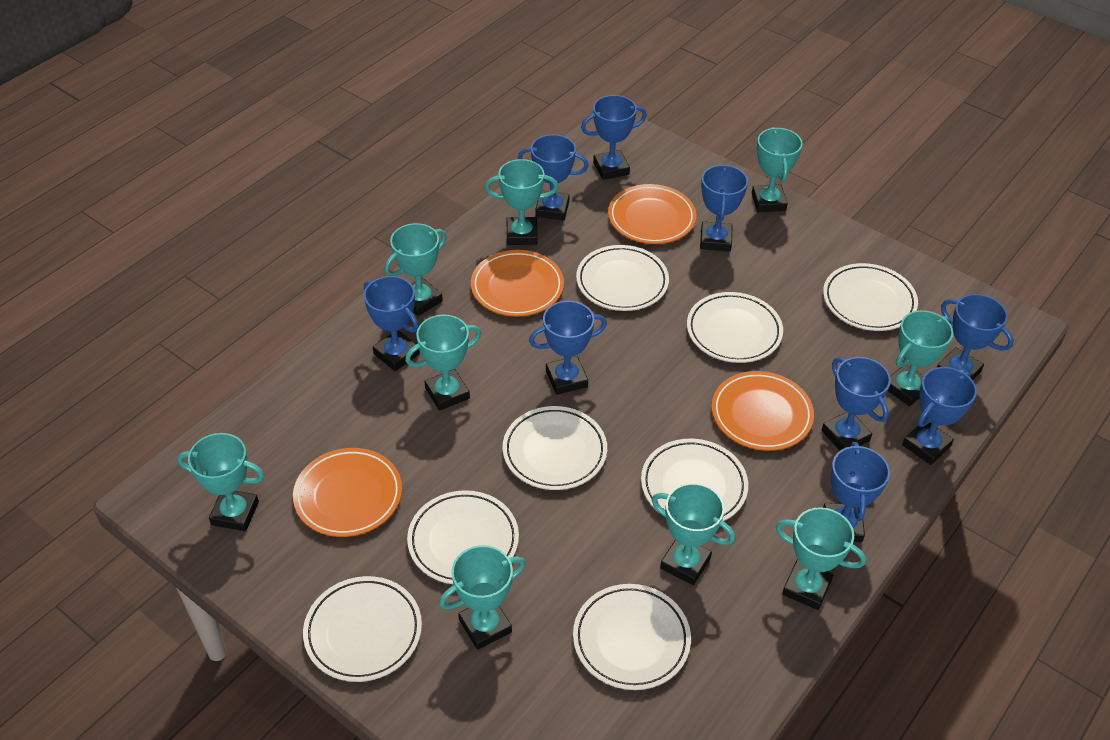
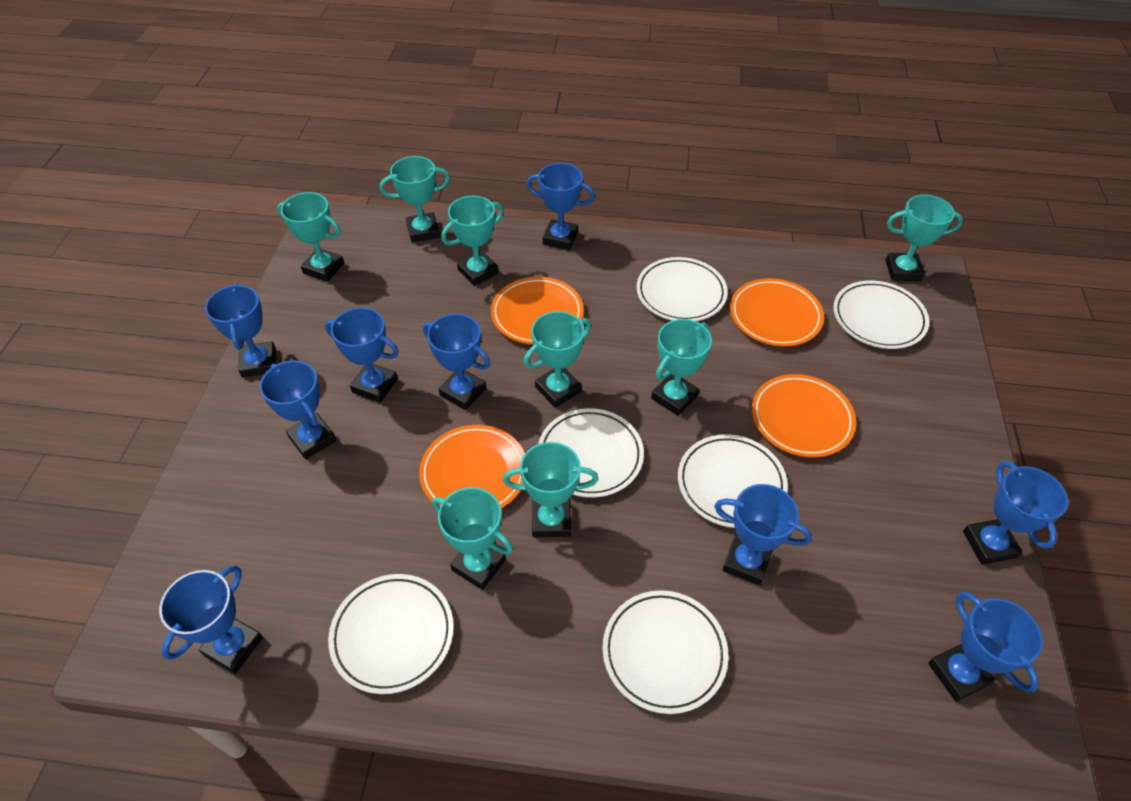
turquoise trophy: [178,433,264,531] [385,223,447,316] [405,315,481,411] [439,545,526,650] [485,159,558,245] [652,483,735,585] [752,127,803,212] [776,507,866,610] [888,310,953,406] = 9 -> [277,192,344,282] [380,156,450,243] [432,487,513,590] [441,196,504,286] [503,442,598,537] [523,311,591,408] [651,319,712,416] [885,195,963,281] = 8
white plate: [303,576,422,682] [407,490,519,584] [503,406,607,490] [573,584,691,690] [576,245,669,311] [641,439,748,521] [687,292,783,363] [823,263,918,331] = 8 -> [328,574,454,694] [538,408,644,498] [602,590,729,714] [636,257,728,321] [678,434,788,528] [833,280,929,349] = 6

